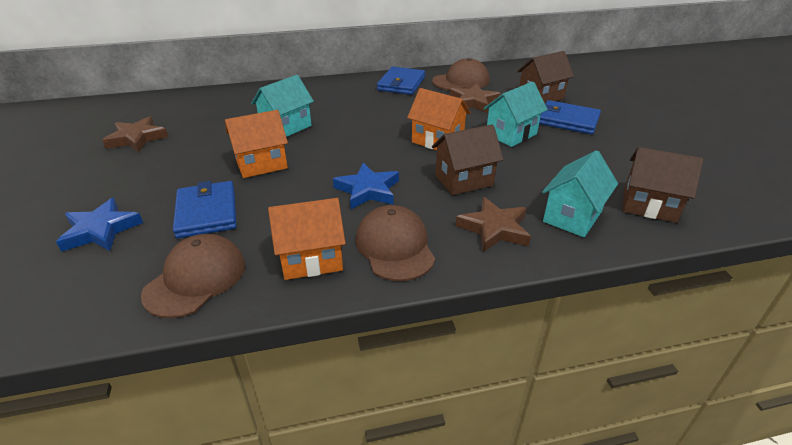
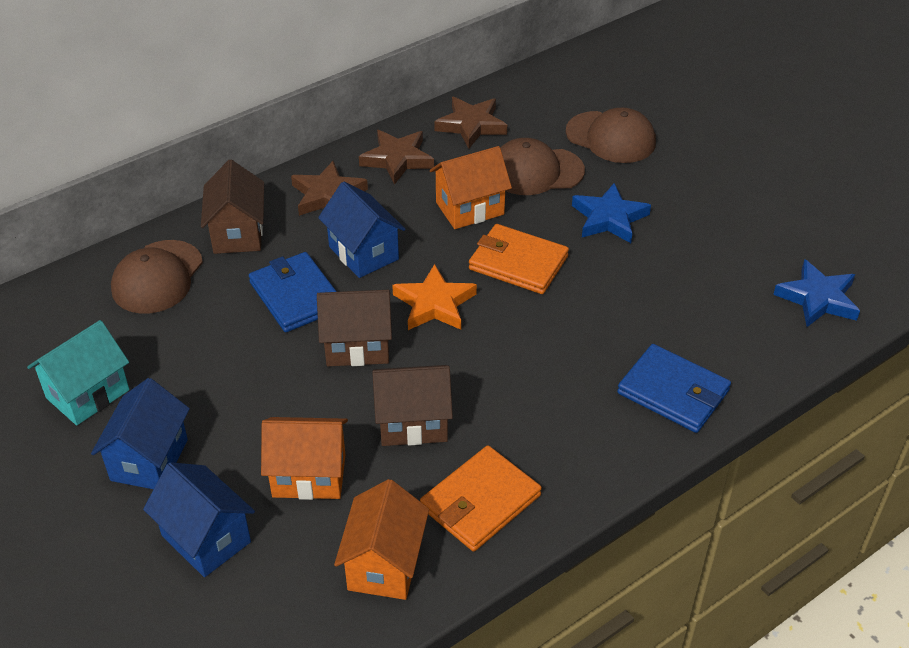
blue house: none = 0 -> [91,378,190,489] [143,462,255,577] [318,182,406,278] = 3
blue wallet: [173,181,237,238] [377,67,425,95] [539,100,601,134] = 3 -> [249,252,337,332] [617,344,731,433] = 2
orange star: none = 0 -> [392,264,477,330] = 1
orange wallet: none = 0 -> [420,445,542,552] [469,224,569,294] = 2
turquoise house: [251,75,314,137] [483,81,548,147] [542,150,618,237] = 3 -> [27,320,129,425] = 1

